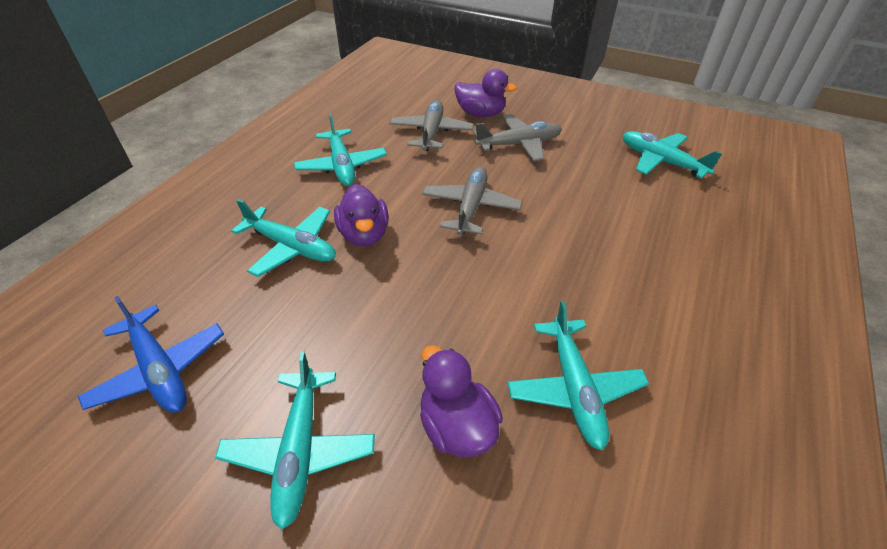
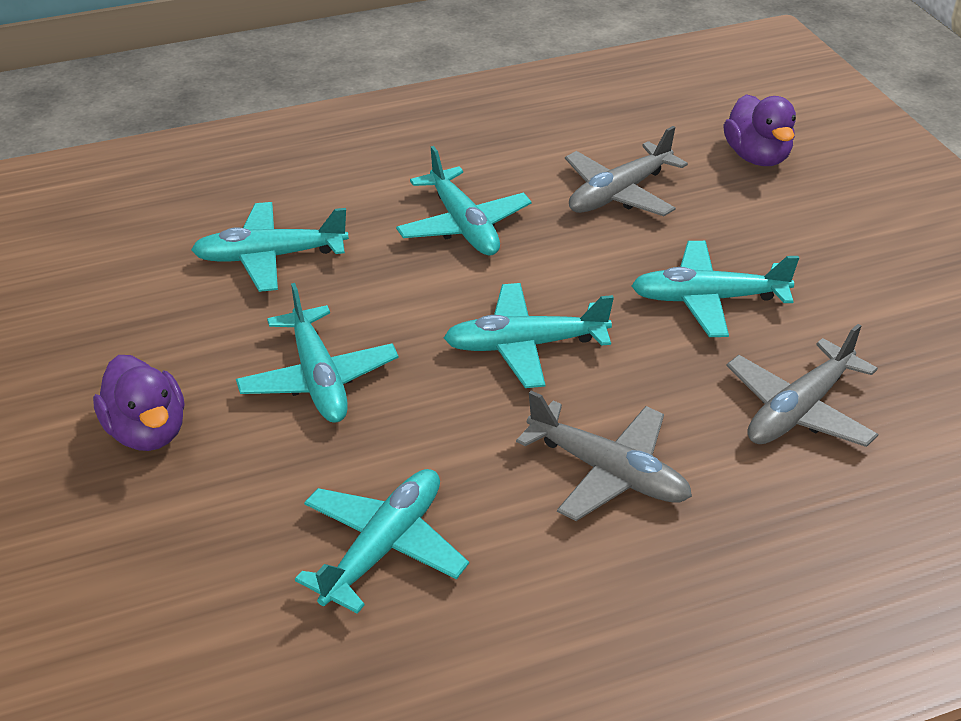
blue plane: [78,296,224,413] = 1 -> none = 0
purple duck: [334,184,389,246] [420,345,503,457] [454,69,517,117] = 3 -> [93,355,184,451] [723,94,796,166] = 2
turquoise plane: [215,351,375,530] [231,199,336,277] [294,113,387,186] [507,300,649,450] [623,131,723,179] = 5 -> [191,202,349,292] [236,283,399,423] [295,469,469,614] [396,146,532,256] [444,283,614,388] [631,241,799,337] = 6

